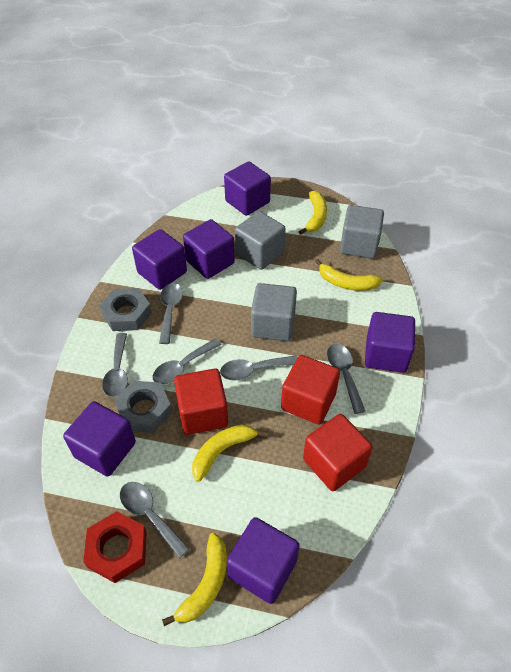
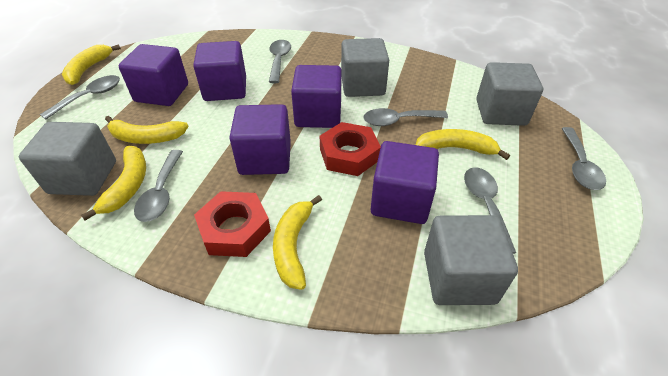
grey cube: [235,211,286,270] [251,283,297,341] [340,205,384,259] = 3 -> [19,122,116,196] [341,38,389,97] [424,215,518,305] [476,62,543,126] = 4
grey nut: [99,288,152,331] [115,381,172,433] = 2 -> none = 0
purple cube: [63,401,136,477] [132,229,187,290] [183,219,235,279] [224,162,271,216] [227,517,300,604] [365,312,415,373] = 6 -> [119,44,188,106] [193,41,246,101] [230,104,291,175] [291,65,342,128] [371,141,439,224] = 5
red cube: [174,368,228,435] [281,355,340,425] [303,414,372,491] = 3 -> none = 0
red nut: [83,511,147,583] = 1 -> [194,191,271,257] [320,122,381,176] = 2
yellow banana: [162,533,227,626] [192,425,267,482] [299,191,327,235] [315,259,383,291] = 4 -> [62,44,121,85] [81,146,146,221] [105,116,189,144] [273,195,322,290] [416,129,510,160] = 5

